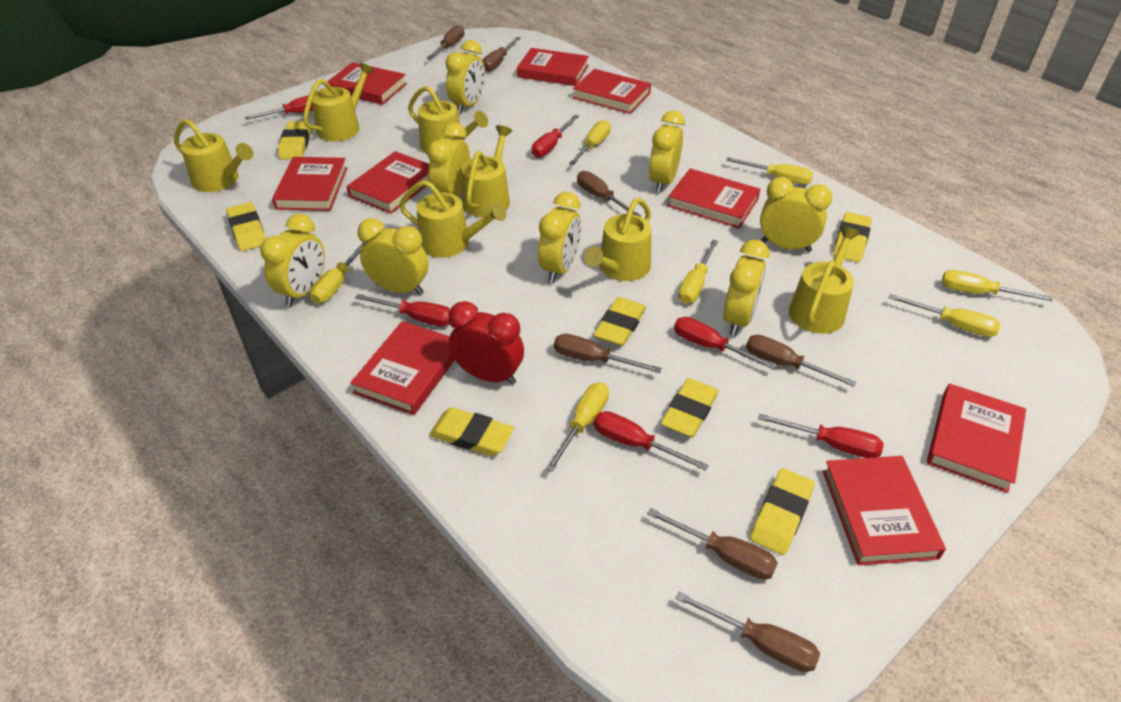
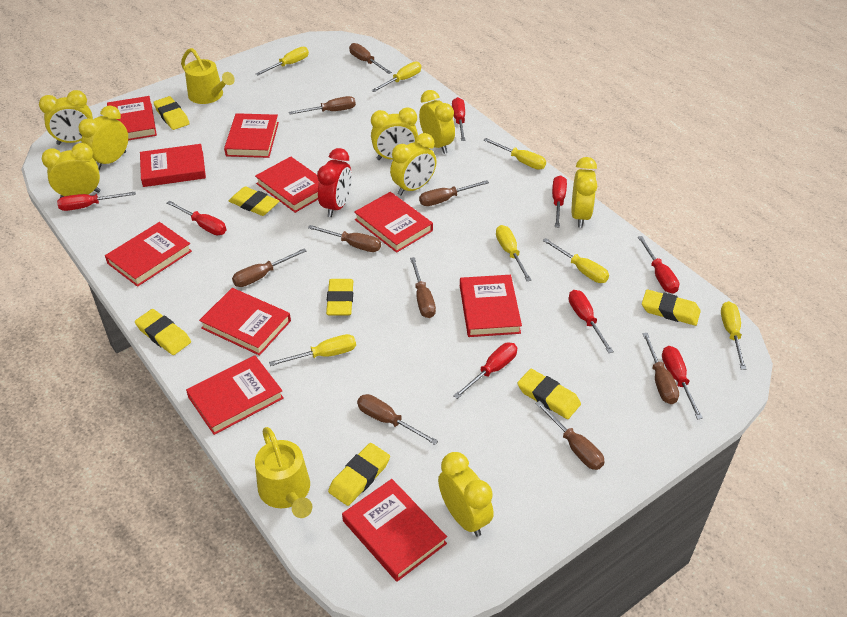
brown screwdriver: [426,25,464,60] [482,37,520,72] [554,334,662,373] [577,171,641,217] [647,508,778,580] [675,591,820,672] [746,335,857,387] = 7 -> [232,249,307,287] [289,96,356,115] [308,225,381,252] [349,43,392,74] [357,394,438,445] [410,257,436,318] [419,180,489,206] [535,401,605,470] [642,333,679,404] = 9
red book: [272,157,347,211] [327,62,407,105] [346,151,429,214] [350,321,455,415] [517,48,589,86] [573,69,651,114] [667,169,760,228] [823,456,946,565] [927,384,1026,493] = 9 -> [105,222,192,287] [107,96,157,141] [140,144,206,187] [186,356,284,435] [199,288,291,356] [224,113,279,158] [255,156,319,213] [342,479,447,582] [354,192,433,253] [460,275,522,337] = 10
red screwdriver: [245,95,313,120] [355,294,450,326] [532,115,579,158] [594,411,709,471] [674,317,777,370] [758,414,884,458] = 6 -> [57,192,136,211] [166,201,226,235] [452,97,465,141] [453,343,517,399] [552,175,567,227] [569,290,614,353] [638,236,679,294] [662,346,703,419] = 8
yellow watering can: [174,119,253,192] [303,63,375,141] [399,180,506,258] [408,86,488,154] [462,125,512,218] [584,198,651,281] [789,226,860,334] = 7 -> [181,48,235,104] [255,427,312,518] = 2

